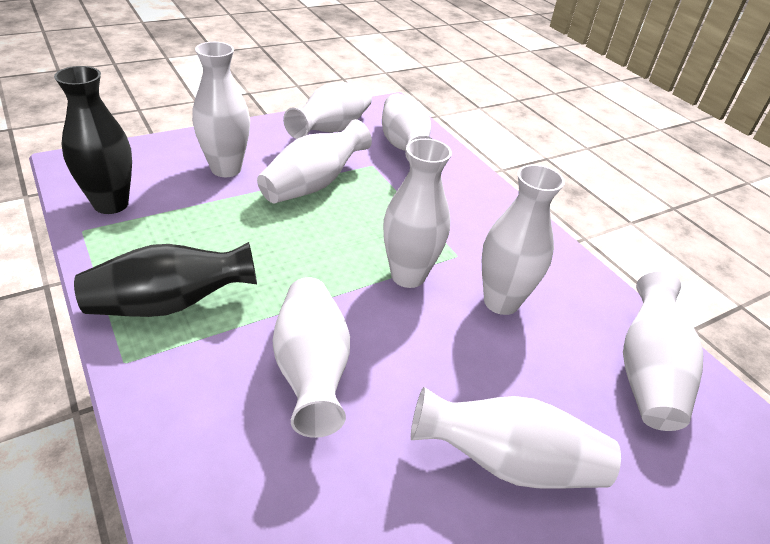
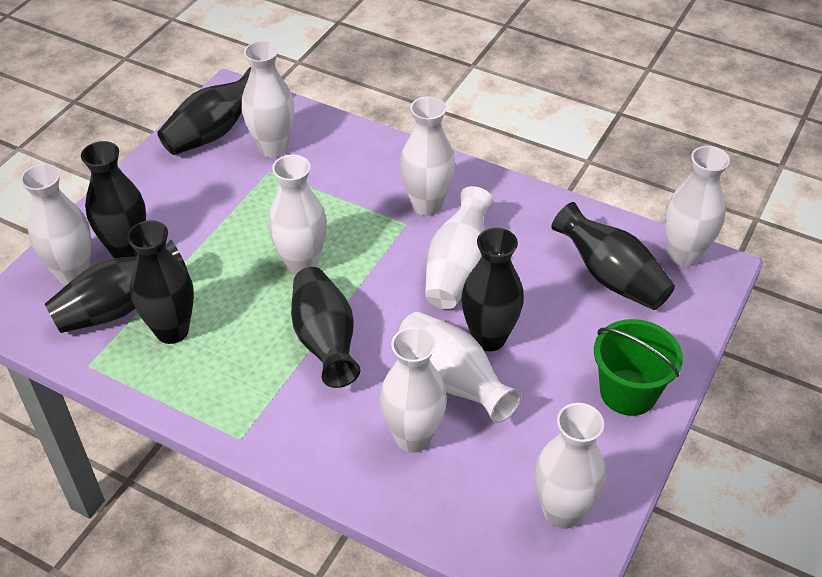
black vase: [54,66,132,214] [74,242,257,317] = 2 -> [45,240,188,333] [81,141,146,258] [127,220,194,344] [157,67,251,155] [291,267,360,388] [461,228,524,351] [551,202,675,310] = 7
green bucket: none = 0 -> [594,319,683,416] = 1

